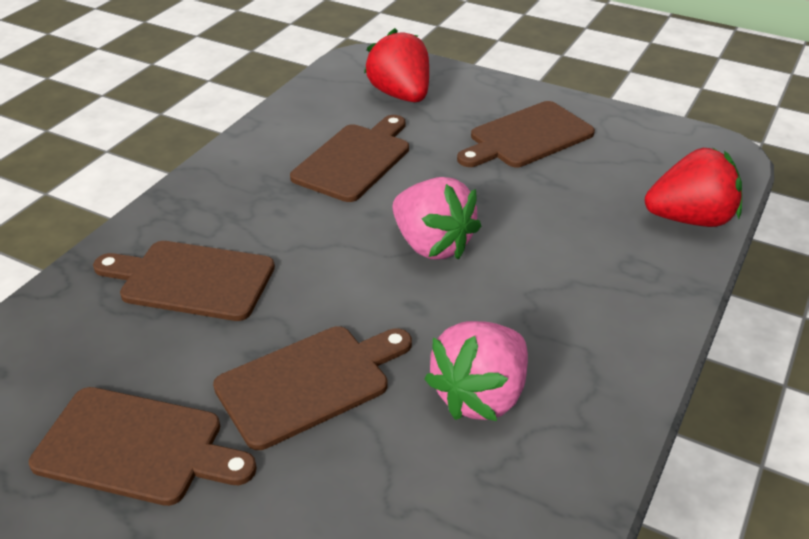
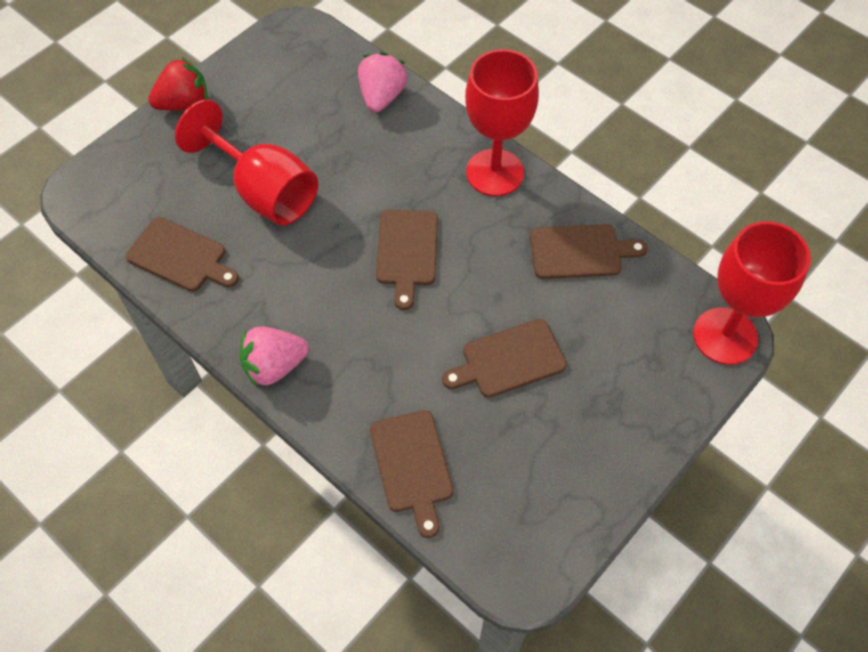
red goblet: none = 0 -> [175,100,318,226] [465,49,539,196] [693,221,811,365] = 3
red strawberry: [364,28,429,102] [645,148,742,227] = 2 -> [148,57,208,111] = 1

